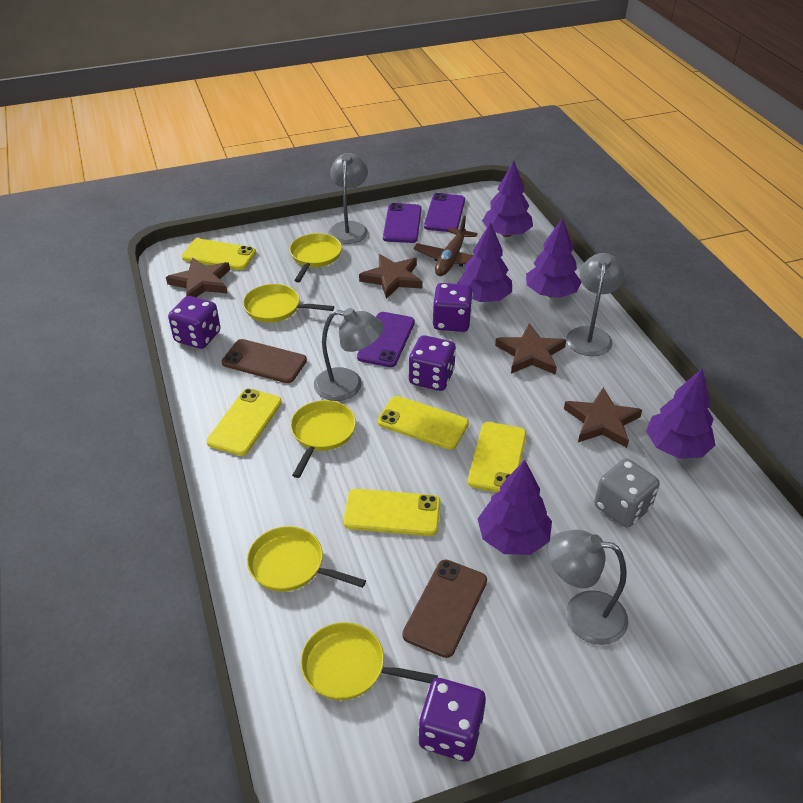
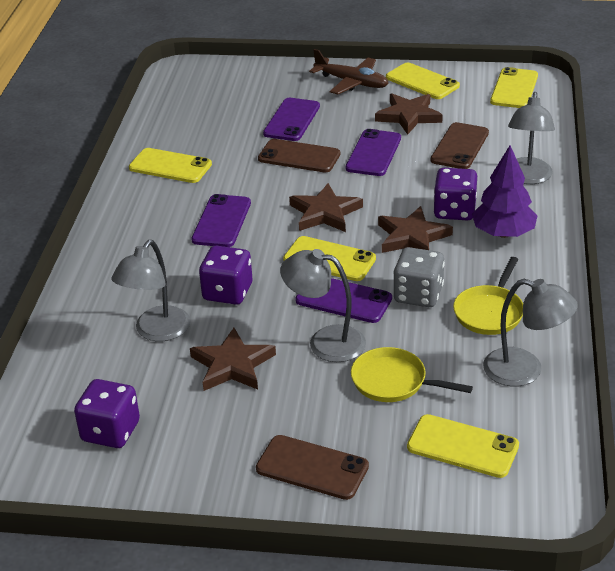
brown phone: [222,339,307,383] [402,559,487,658] = 2 -> [256,435,369,500] [258,139,340,173] [431,122,489,169] = 3
purple dice: [168,296,221,349] [409,335,456,391] [418,678,486,762] [433,283,473,332] = 4 -> [74,379,140,448] [199,246,252,305] [433,168,477,221] = 3
purple phone: [357,312,415,367] [383,203,421,243] [424,193,465,232] = 3 -> [191,194,251,247] [263,98,320,141] [295,278,392,323] [346,129,401,176] = 4
purple tree: [457,222,512,302] [478,460,552,555] [482,161,533,237] [526,218,581,298] [646,369,715,459] = 5 -> [472,145,538,238] = 1
yellow pan: [243,284,334,323] [247,526,366,592] [290,233,342,282] [290,400,356,478] [300,622,438,700] = 5 -> [351,347,473,402] [453,257,523,335] = 2

